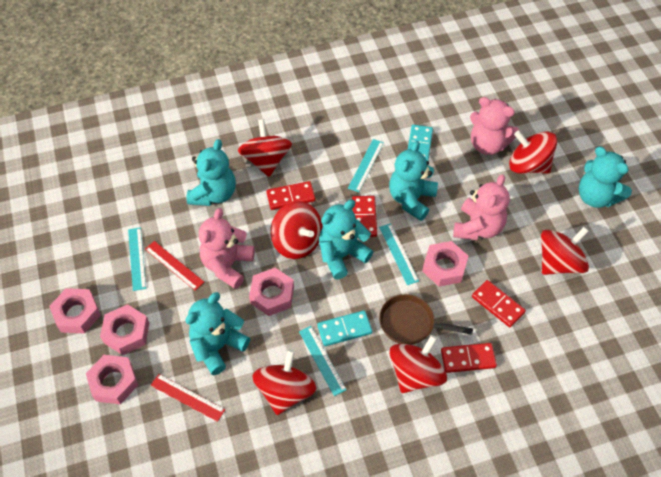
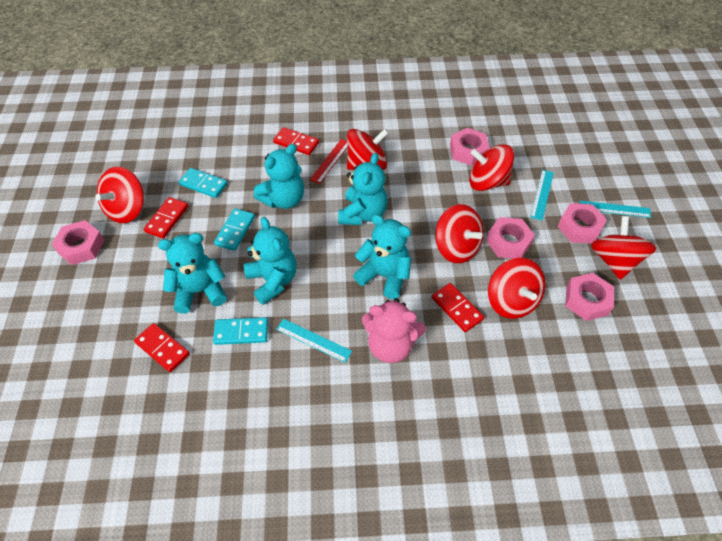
brown pan: [379,294,473,345] = 1 -> none = 0
pink teddy bear: [199,208,255,289] [453,174,510,240] [470,97,520,155] = 3 -> [362,298,426,363] = 1
red ruler: [145,241,204,291] [151,374,225,422] = 2 -> [310,139,348,184] = 1
turquoise domino: [317,310,372,346] [408,125,433,161] = 2 -> [179,168,228,198] [213,317,268,345] [214,208,255,251] = 3
turquoise ruler: [128,227,146,291] [299,326,347,396] [348,139,384,192] [379,223,419,285] = 4 -> [276,319,352,363] [530,170,554,221] [580,201,651,218] = 3

